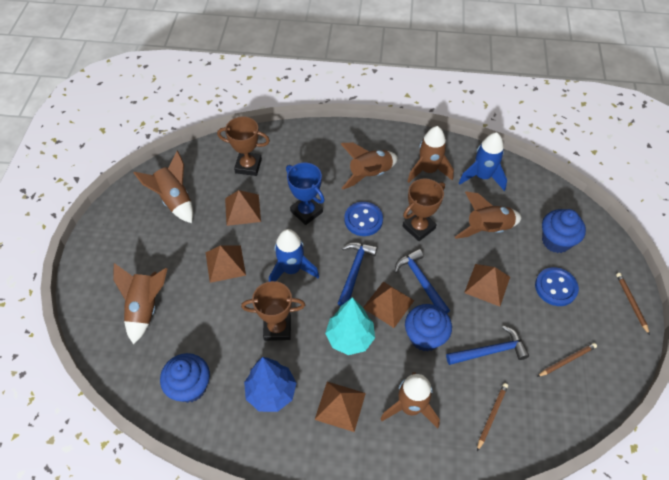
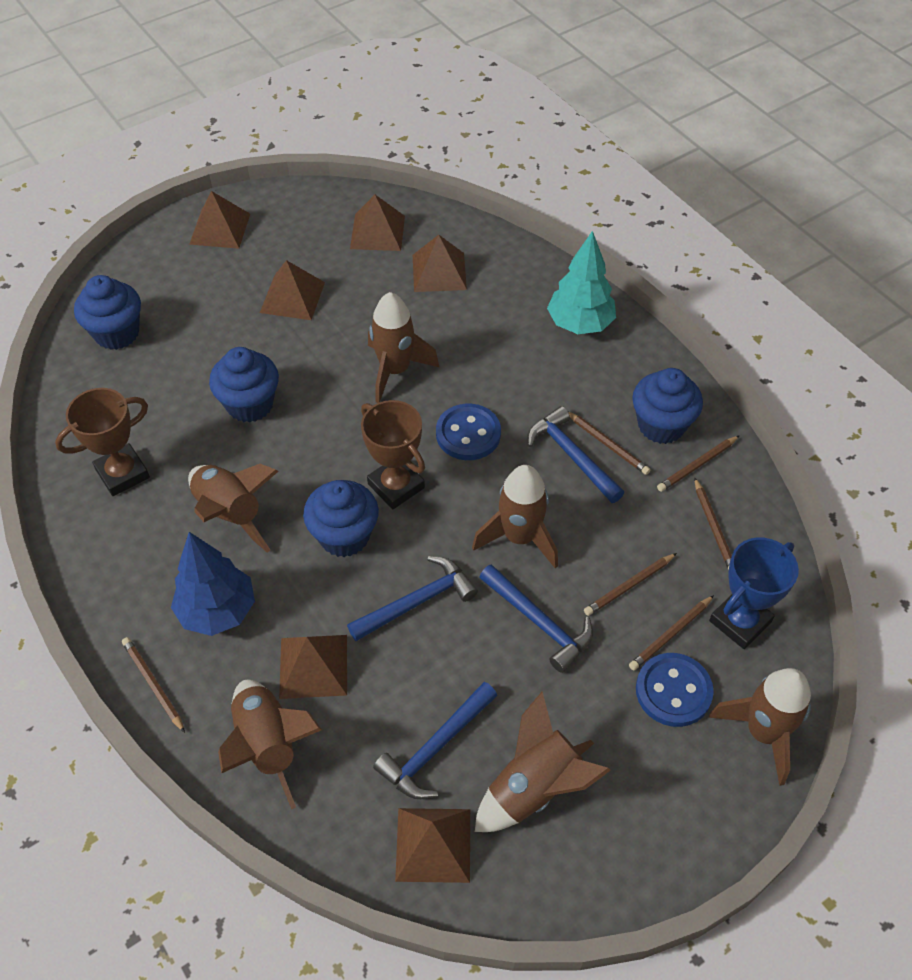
blue cupcake: [160,353,210,403] [405,304,452,352] [542,209,586,253] = 3 -> [74,275,141,350] [209,347,279,423] [303,480,379,557] [632,368,703,444] = 4
blue hammer: [338,242,377,306] [395,249,450,313] [446,326,529,365] = 3 -> [347,556,478,641] [373,682,497,799] [479,564,593,673] [527,406,624,503] = 4
blue rocket: [269,229,319,282] [459,132,507,191] = 2 -> none = 0
brown pencil: [477,383,508,451] [537,343,597,377] [616,273,650,335] = 3 -> [122,637,185,733] [568,412,650,475] [584,553,677,616] [629,595,714,670] [657,435,740,492] [694,477,732,570] = 6
brown pyramid: [205,245,246,283] [225,190,261,226] [315,382,366,432] [363,281,414,328] [464,264,510,307] = 5 -> [189,191,250,249] [260,260,325,320] [279,635,347,699] [350,195,405,251] [395,808,470,883] [413,235,467,292] = 6
brown trophy: [217,117,270,176] [241,281,305,341] [402,179,445,241] = 3 -> [55,388,150,496] [361,400,425,509] = 2

